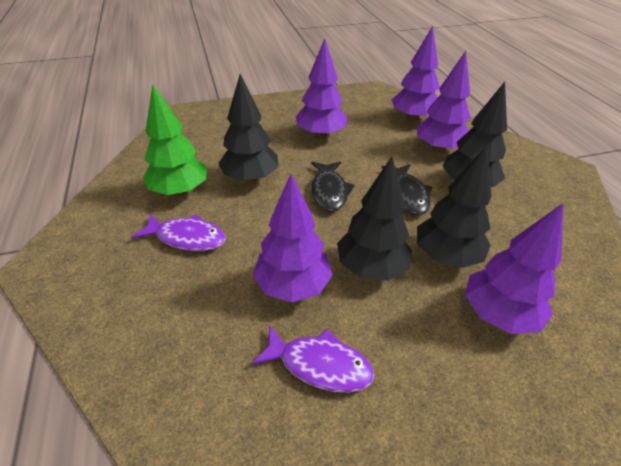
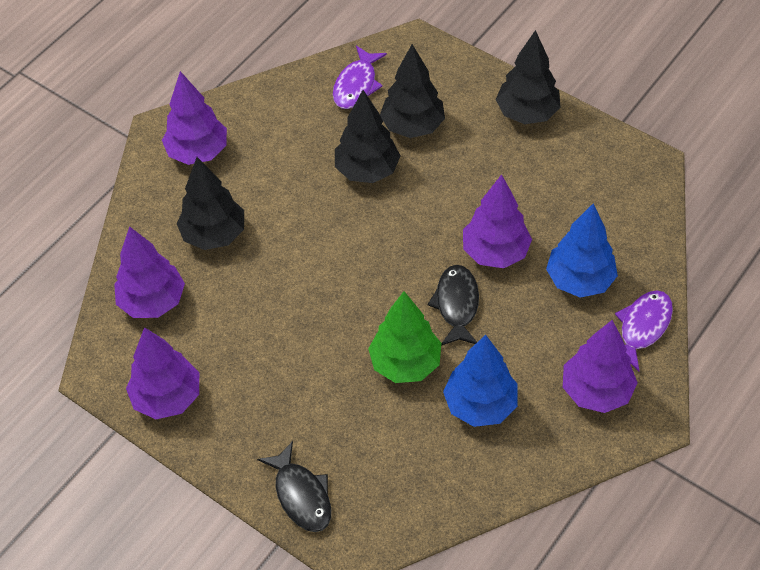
blue tree: none = 0 -> [443,335,518,427] [546,203,618,298] = 2

